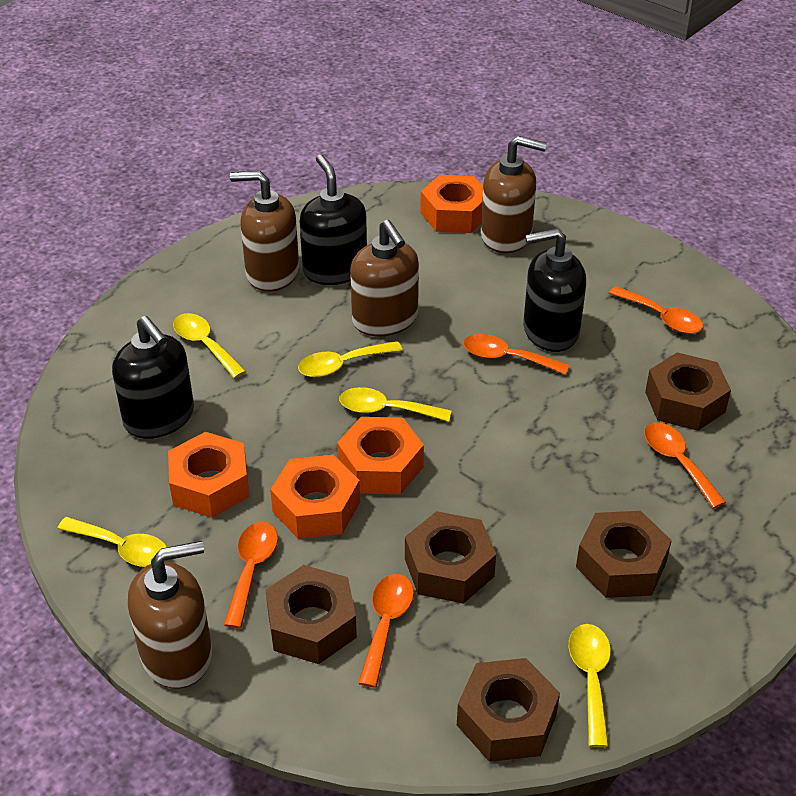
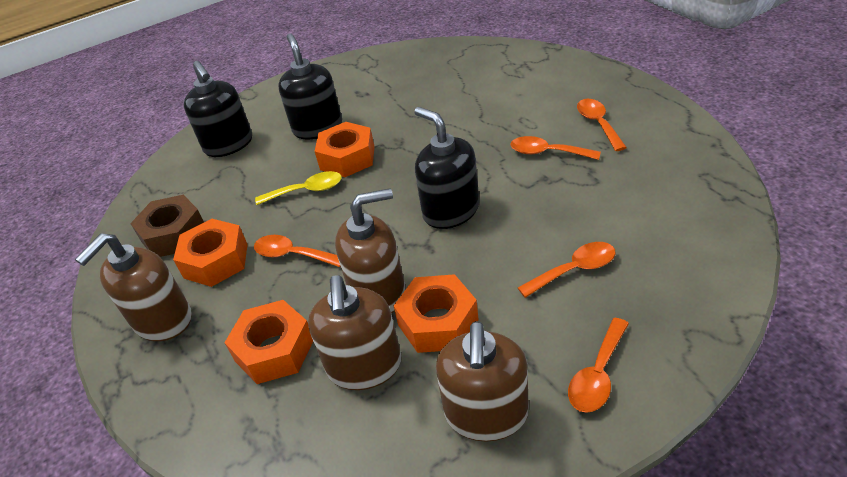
brown nut: [266,565,357,664] [405,511,496,604] [457,658,560,762] [576,511,672,598] [645,352,731,431] = 5 -> [130,195,204,257] = 1
yellow spoon: [57,517,167,567] [173,313,246,378] [298,341,403,377] [339,387,451,422] [569,624,611,747] = 5 -> [255,171,342,205] = 1

